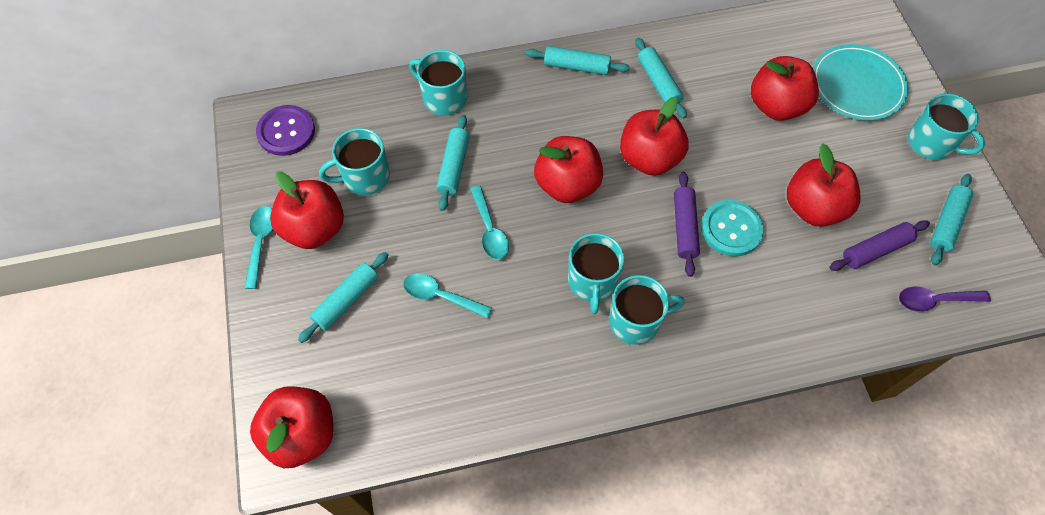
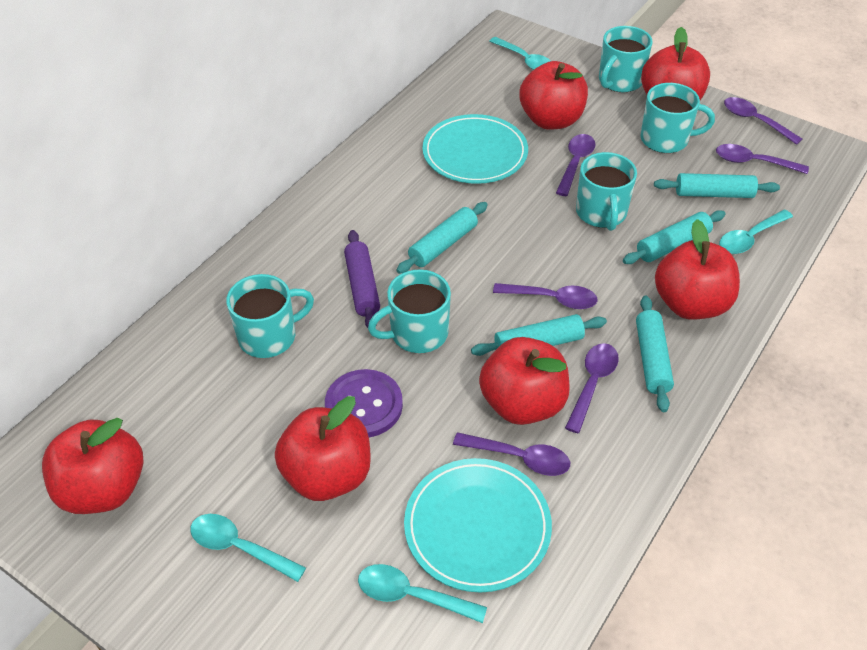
purple rolling pin: [674,172,700,277] [829,220,930,271] = 2 -> [344,230,380,328] = 1
purple spoon: [899,287,991,312] = 1 -> [453,432,570,476] [493,283,598,309] [556,134,595,196] [565,343,619,433] [716,144,809,174] [724,97,802,145] = 6
turquoise button: [701,200,764,256] = 1 -> none = 0
turquoise plate: [813,44,909,121] = 1 -> [404,458,552,592] [422,114,528,184] = 2
turquoise spoon: [244,206,273,289] [403,273,492,318] [470,186,509,260] = 3 -> [190,514,306,582] [358,564,487,623] [489,37,551,70] [719,210,793,254] = 4

